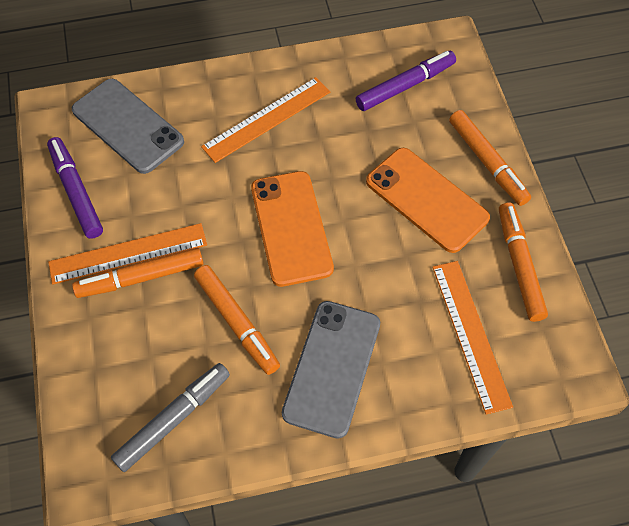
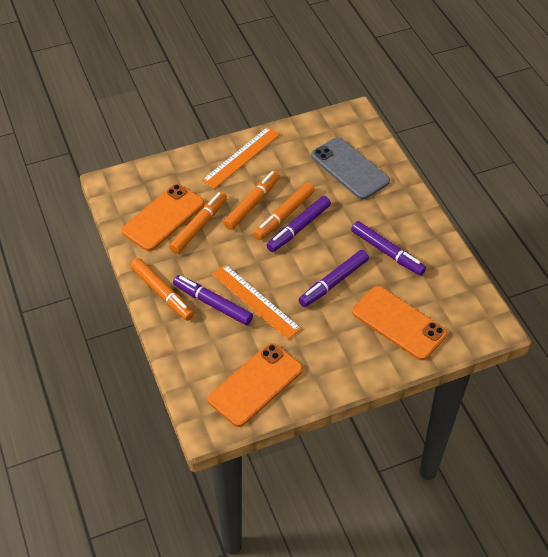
grey marker: [111,363,230,472] = 1 -> none = 0
grey phone: [72,79,184,174] [282,301,380,439] = 2 -> [311,137,390,200] = 1
orange phone: [251,171,334,287] [366,148,490,253] = 2 -> [121,184,205,251] [208,343,303,427] [352,286,447,360] = 3
orange ruler: [48,223,207,285] [201,77,330,163] [432,261,513,415] = 3 -> [202,127,280,189] [212,264,301,340] = 2
purple marker: [47,137,103,239] [356,51,456,111] = 2 -> [173,275,253,325] [266,196,331,252] [299,250,369,307] [351,221,426,276] = 4

